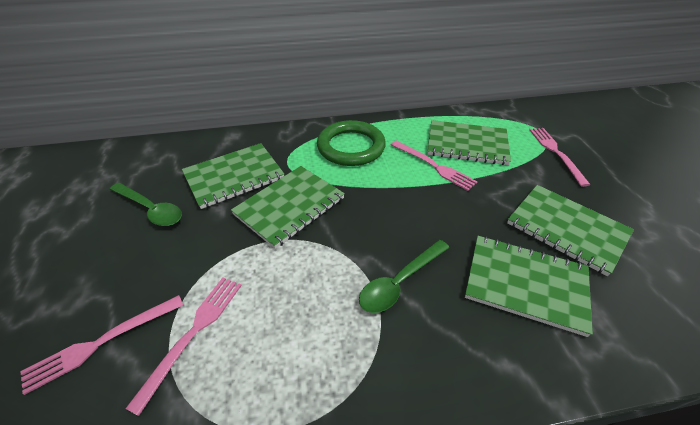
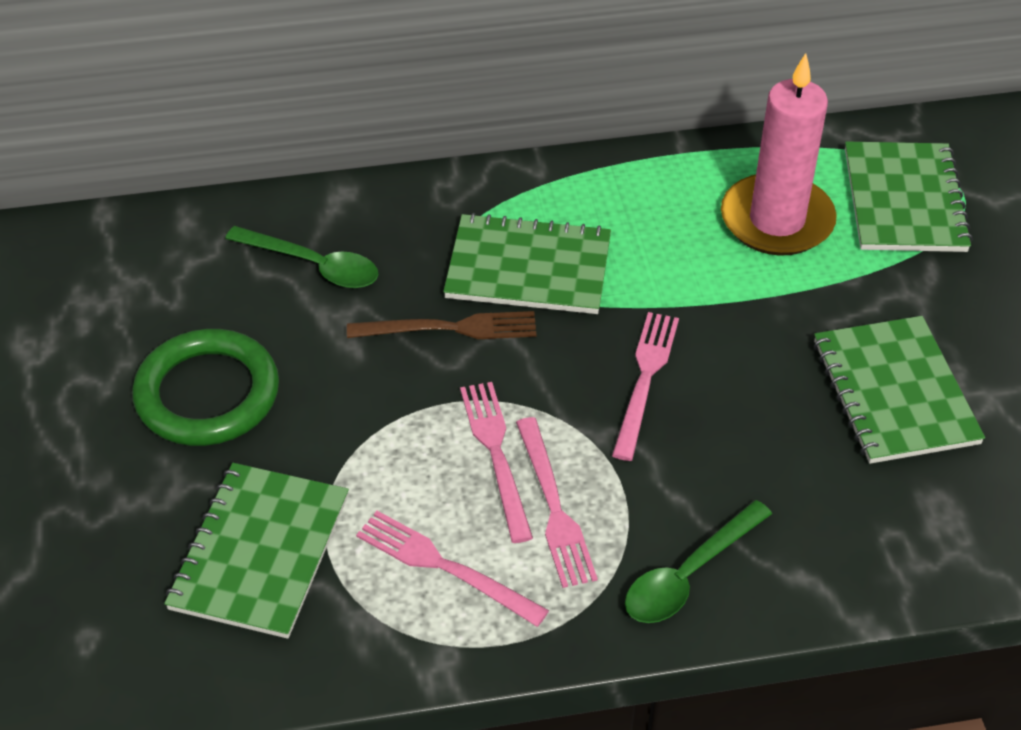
brown fork: none = 0 -> [347,311,536,339] = 1
green notebook: [182,143,284,209] [231,166,345,249] [428,120,511,165] [465,236,593,337] [507,185,634,276] = 5 -> [164,463,349,639] [443,213,611,314] [814,316,985,464] [845,141,973,252] = 4
pink candle: none = 0 -> [721,53,837,256] = 1

